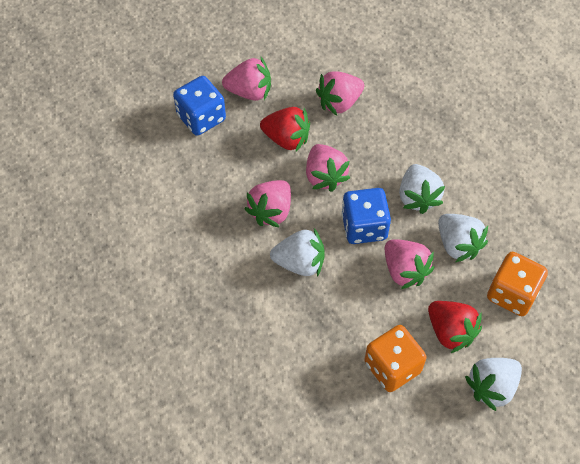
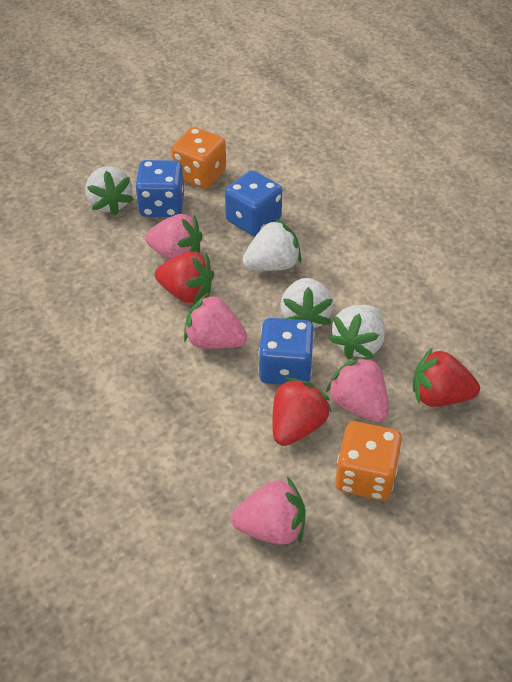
blue dice: [173,76,226,136] [341,188,391,244] = 2 -> [135,160,184,217] [225,170,282,236] [258,318,314,385] = 3
pink strawberry: [222,57,271,101] [244,180,291,228] [306,144,350,192] [316,71,364,115] [385,239,435,289] = 5 -> [145,214,203,260] [184,292,247,349] [231,477,305,545] [326,356,389,422] = 4
red strawberry: [260,107,310,151] [428,301,482,353] = 2 -> [155,252,214,304] [272,378,332,446] [413,347,480,407] = 3

